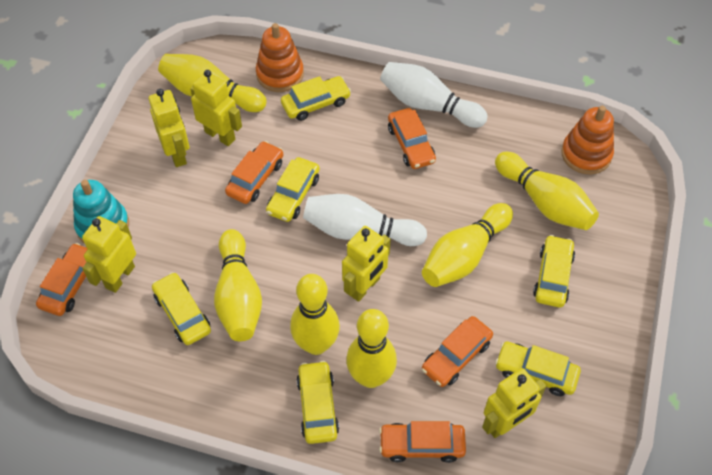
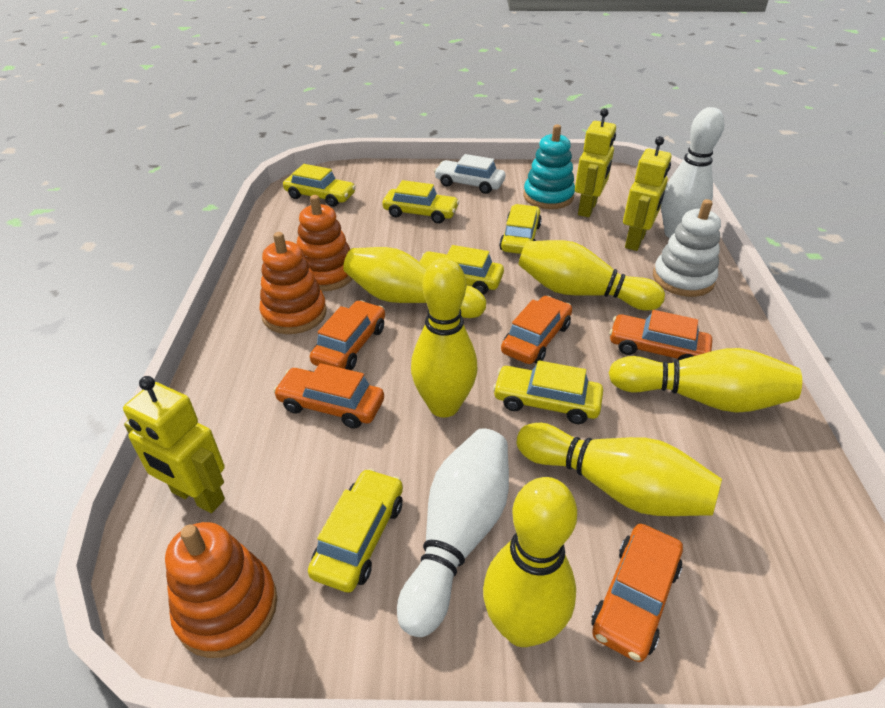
orange stacking toy: [256,23,304,92] [561,106,614,174] = 2 -> [165,522,277,658] [259,232,327,334] [297,195,353,291] = 3
white car: none = 0 -> [434,154,506,194] = 1
white stacking toy: none = 0 -> [653,199,721,297] = 1
yellow robot: [82,216,136,293] [149,89,189,167] [190,70,242,146] [342,226,391,302] [482,368,546,438] = 5 -> [123,376,225,513] [575,108,616,217] [623,136,672,251] = 3

